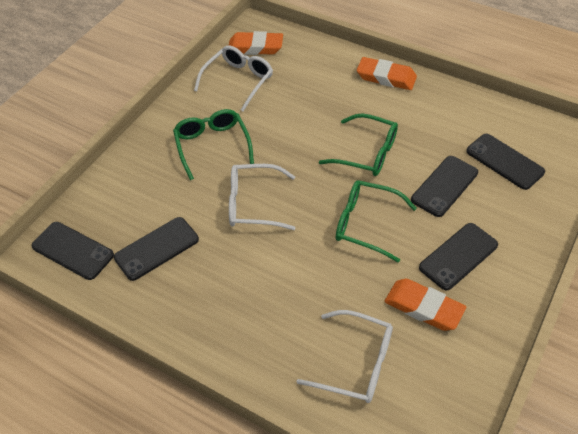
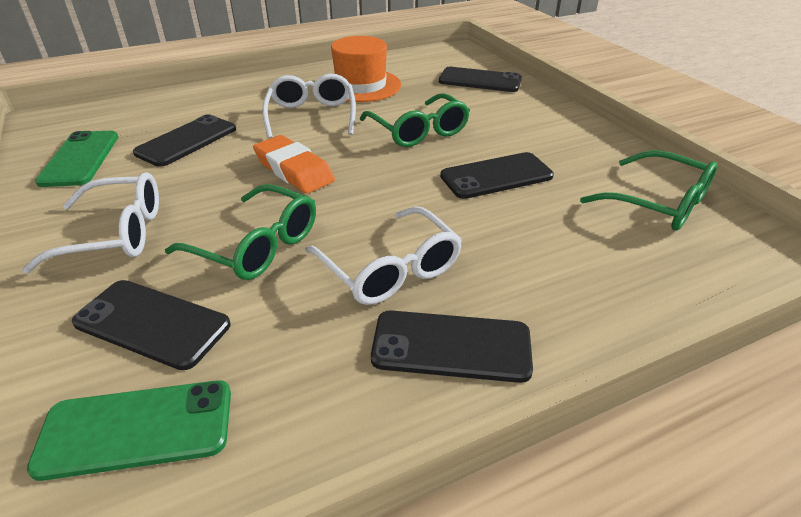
green phone: none = 0 -> [27,380,231,481] [35,131,118,187] = 2
orange eraser: [228,31,283,55] [357,57,417,90] [384,279,466,331] = 3 -> [253,135,335,194] = 1
orange hat: none = 0 -> [331,36,401,102] = 1

